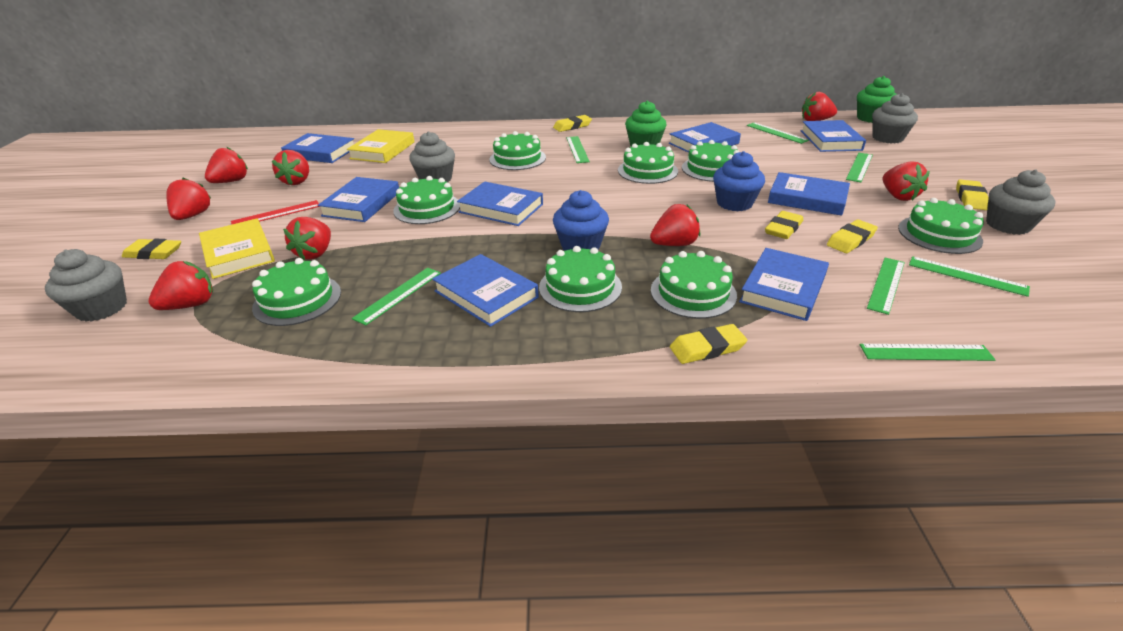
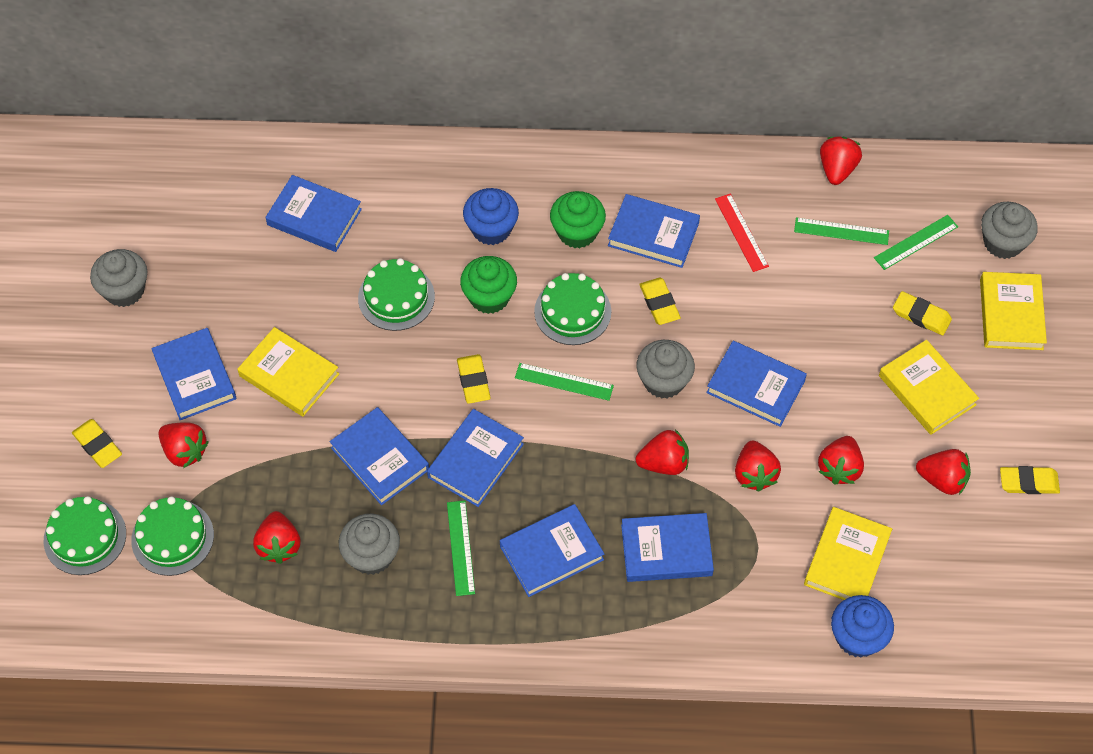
green cake: [252,258,341,326] [393,176,460,224] [489,131,546,170] [539,246,622,312] [618,142,678,184] [651,251,737,319] [682,140,739,182] [898,198,984,254] = 8 -> [44,496,126,575] [131,497,214,576] [358,258,435,331] [534,273,611,345] = 4
green ruler: [352,268,441,325] [566,136,590,163] [747,122,809,144] [846,153,873,182] [860,344,996,361] [867,257,905,315] [909,256,1030,297] = 7 -> [447,501,475,596] [515,363,614,401] [794,217,889,245] [874,215,958,270] = 4
red strawberry: [148,261,213,310] [166,178,212,220] [205,147,248,183] [272,150,309,185] [283,217,331,260] [650,204,700,246] [802,92,837,121] [883,161,930,201] = 8 -> [159,422,209,468] [253,511,301,564] [636,430,689,475] [735,441,781,492] [818,436,864,485] [820,137,862,185] [916,449,971,495] = 7
yellow book: [199,218,275,279] [347,129,414,163] = 2 -> [237,327,339,417] [804,507,892,600] [879,340,979,435] [980,272,1047,350] = 4
yellow eraser: [122,239,181,259] [553,115,592,132] [670,324,747,364] [765,211,803,239] [827,219,878,253] [956,180,989,210] = 6 -> [72,419,122,468] [457,354,491,404] [639,278,681,325] [893,291,952,335] [1000,466,1060,494] = 5

